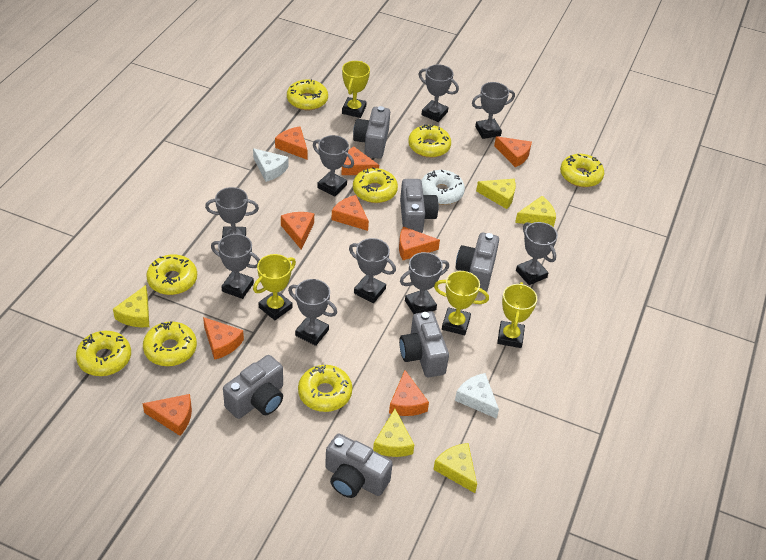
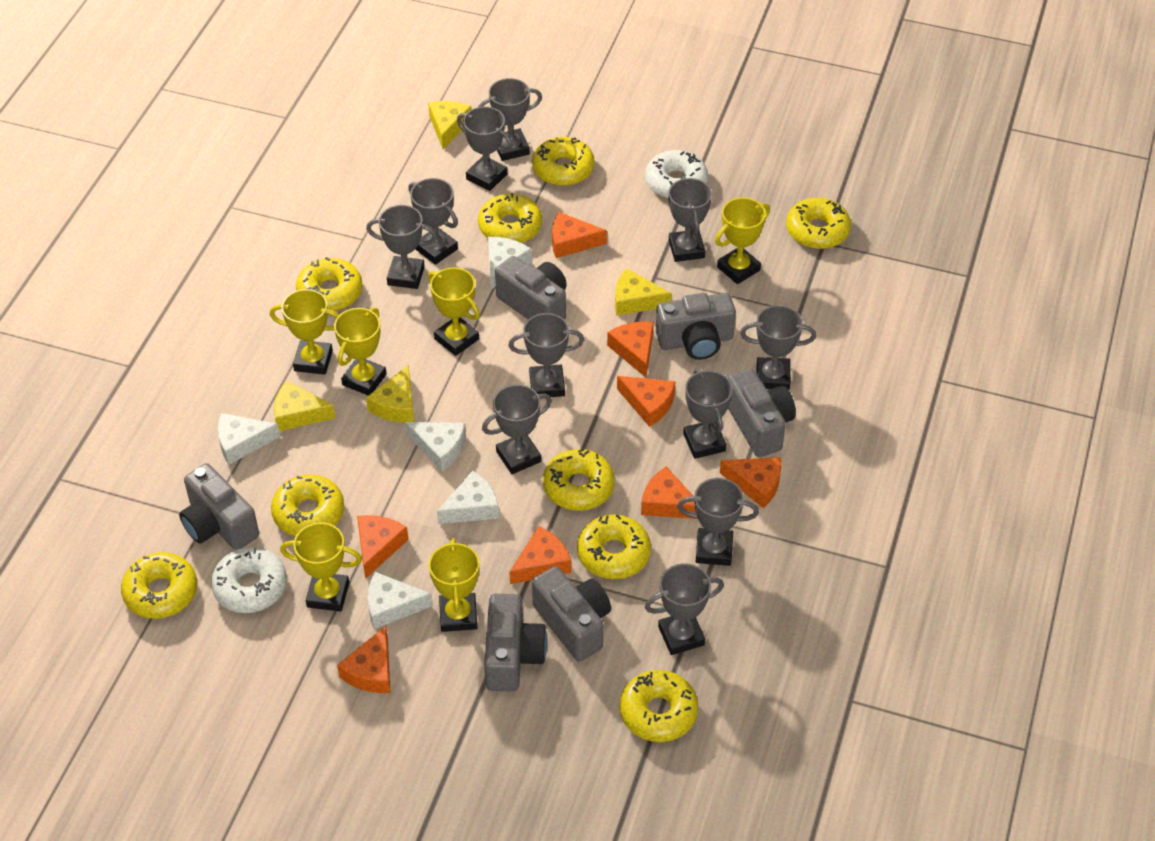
grey trophy: [205,187,259,238] [211,234,260,299] [288,279,337,346] [313,135,354,197] [349,238,396,303] [400,252,449,314] [419,64,459,122] [472,82,515,139] [516,222,558,285] = 9 -> [366,205,437,289] [408,178,458,265] [457,106,513,191] [478,78,542,161] [482,384,552,474] [508,313,584,397] [645,564,724,655] [669,177,712,262] [677,478,759,566] [683,368,733,459] [740,305,816,390] = 11
orange cheese: [143,394,192,436] [203,317,244,360] [275,127,307,160] [281,212,314,249] [331,195,369,231] [341,146,379,175] [389,370,429,416] [399,226,440,260] [494,136,532,167] = 9 -> [337,626,391,693] [357,515,409,579] [509,526,571,584] [552,212,607,258] [607,321,654,377] [617,376,675,427] [641,467,698,519] [720,457,782,508] = 8
white cheese: [253,148,289,182] [455,373,499,419] = 2 -> [218,413,280,465] [367,572,433,629] [406,422,466,471] [437,470,499,524] [488,237,532,290] = 5
white donut: [421,170,465,205] = 1 -> [211,547,287,613] [645,150,708,199] = 2
yellow cheese: [113,285,149,327] [373,409,414,457] [433,443,477,493] [476,179,516,209] [515,196,556,227] = 5 -> [274,381,335,431] [366,365,414,423] [428,101,472,149] [615,268,672,316] = 4
yellow donut: [76,331,131,376] [143,321,197,366] [146,254,197,295] [287,79,328,110] [298,365,352,412] [353,167,398,203] [408,124,451,158] [560,154,604,187] = 8 -> [121,552,197,619] [271,474,344,536] [296,257,362,311] [478,193,542,243] [532,137,595,186] [543,448,615,511] [577,514,651,579] [620,670,698,742] [786,198,851,249] = 9
yellow trophy: [253,254,296,320] [342,61,370,118] [434,271,489,335] [497,282,537,348] = 4 -> [270,289,339,375] [280,522,362,612] [334,307,386,396] [428,268,480,356] [429,538,479,632] [715,197,770,284] = 6

